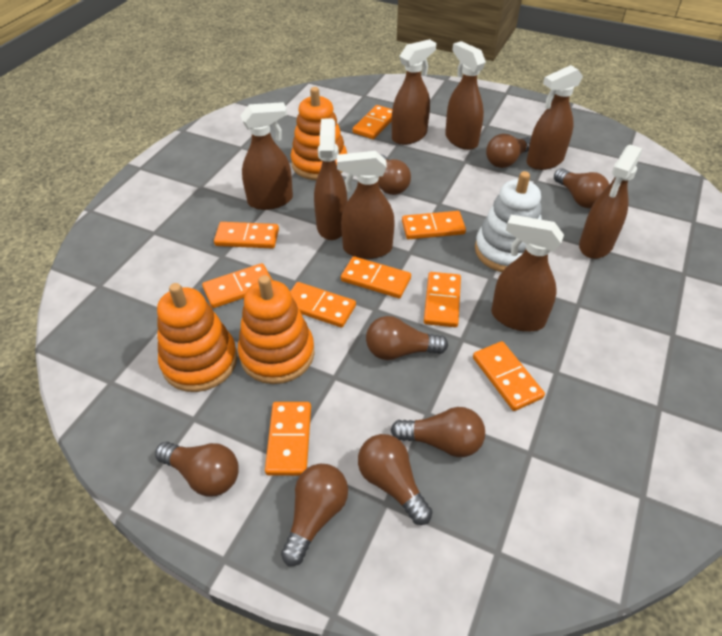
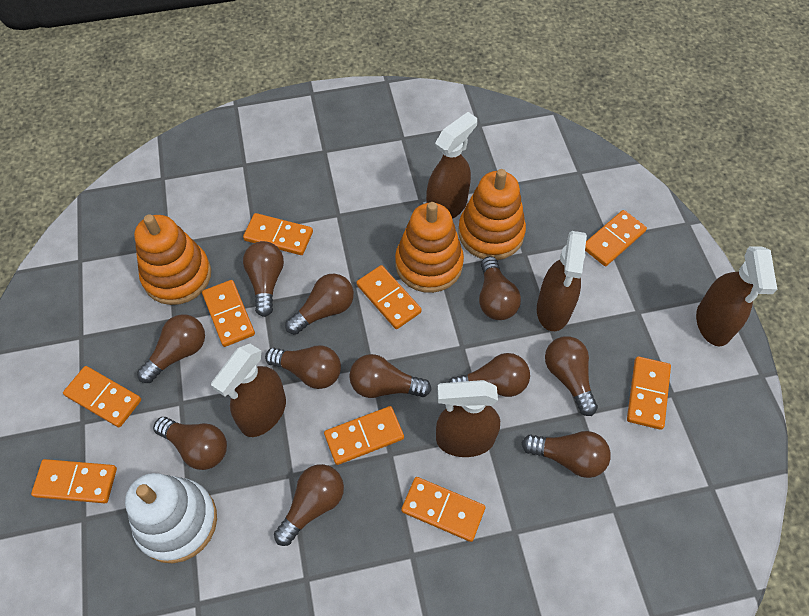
brown light bulb: [155,442,238,497] [281,464,348,566] [358,434,432,525] [366,316,448,360] [378,155,411,195] [391,407,485,457] [486,134,531,168] [554,168,609,208] = 8 -> [137,314,205,383] [153,417,227,470] [243,241,284,317] [265,345,341,389] [274,464,344,546] [285,274,354,335] [349,354,431,398] [448,353,530,397] [479,256,521,320] [522,431,611,478] [545,336,598,416] = 11
brown spray bottle: [240,102,293,210] [314,119,348,240] [337,151,395,259] [392,39,436,145] [445,41,486,150] [491,215,564,332] [526,65,583,170] [579,144,642,259] = 8 -> [211,344,286,437] [426,112,477,219] [436,380,500,457] [537,231,587,331] [696,246,777,346] = 5

